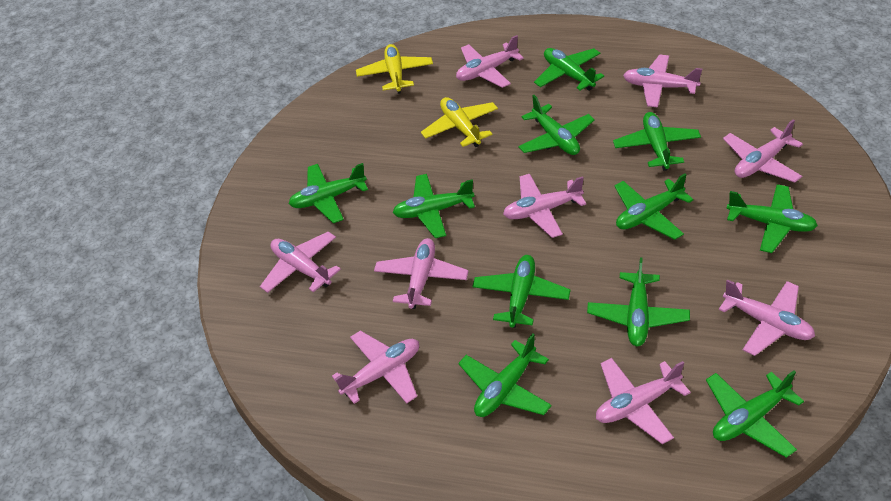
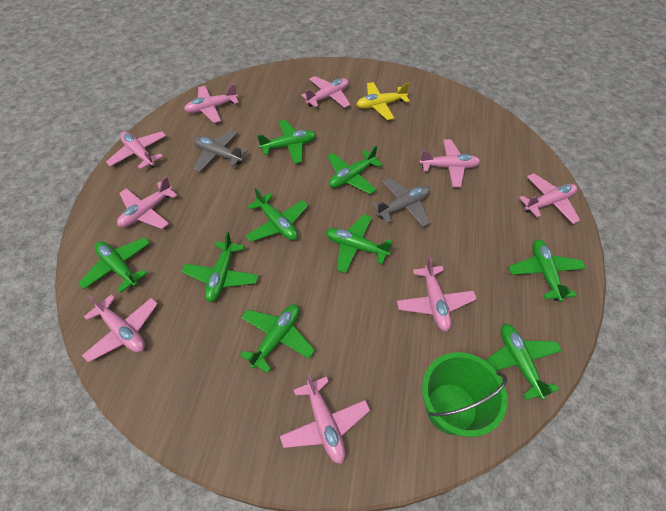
green bucket: none = 0 -> [422,352,508,437] = 1
green plane: [289,163,368,223] [393,174,475,238] [458,333,552,417] [472,255,571,328] [518,95,595,155] [534,48,604,91] [587,257,690,346] [613,112,701,171] [614,173,694,240] [706,371,804,458] [726,184,818,253] = 11 -> [78,237,150,293] [182,232,259,302] [240,304,315,373] [246,188,308,242] [257,120,316,164] [326,214,392,273] [327,146,383,194] [485,324,562,400] [509,240,586,302] = 9
grey plane: none = 0 -> [193,129,248,172] [372,178,430,227] = 2
yellow plane: [356,44,433,94] [421,97,498,147] = 2 -> [356,82,410,120] = 1

